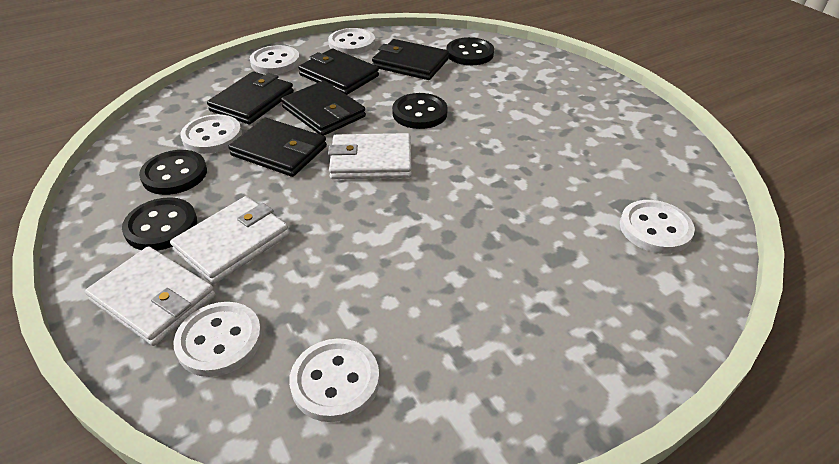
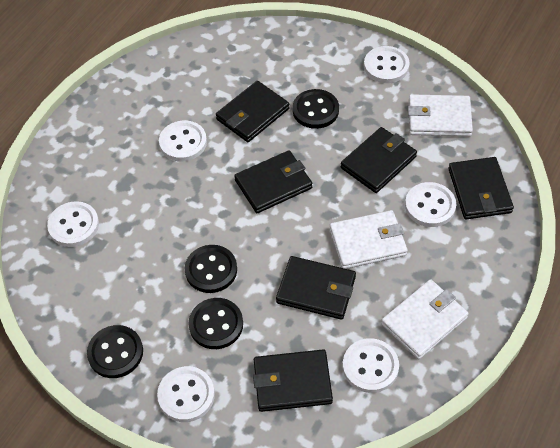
black wallet: [207,71,294,124] [228,118,327,177] [281,81,366,136] [298,49,379,95] [372,39,449,80] = 5 -> [216,81,290,142] [234,150,312,213] [253,349,333,412] [276,256,356,320] [341,127,417,193] [448,157,514,219] = 6

